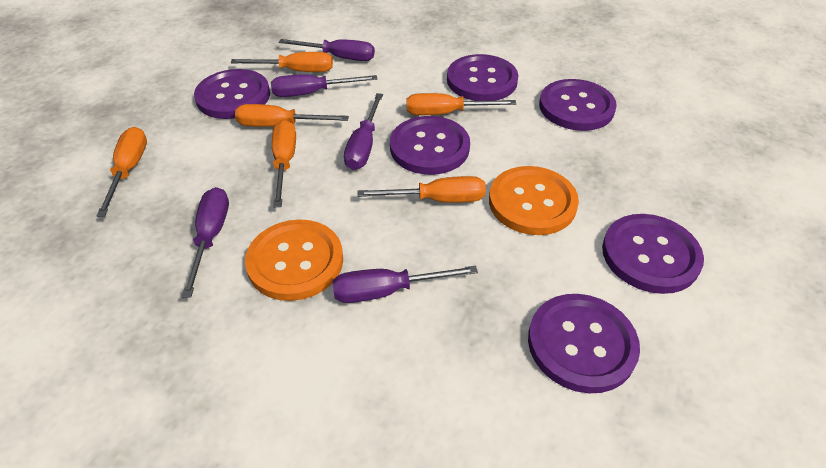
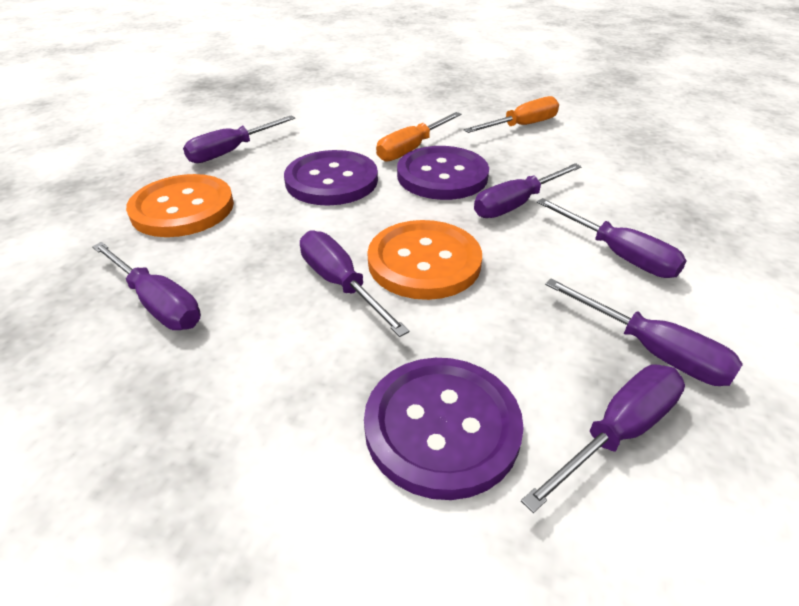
orange screwdriver: [97,127,147,217] [231,52,333,72] [235,104,349,127] [272,120,296,207] [357,176,486,203] [407,93,516,115] = 6 -> [376,112,462,162] [464,96,559,133] = 2
purple button: [194,69,270,119] [390,116,470,175] [447,54,518,101] [528,294,640,393] [539,79,617,131] [602,214,704,294] = 6 -> [284,150,378,206] [364,358,524,500] [397,146,489,200] = 3
purple screwdriver: [182,187,229,298] [271,74,378,97] [279,39,375,61] [332,265,478,303] [344,93,383,170] = 5 -> [92,242,201,330] [183,116,295,163] [300,231,409,337] [474,163,582,218] [521,365,685,513] [537,198,687,278] [545,278,743,386] = 7

